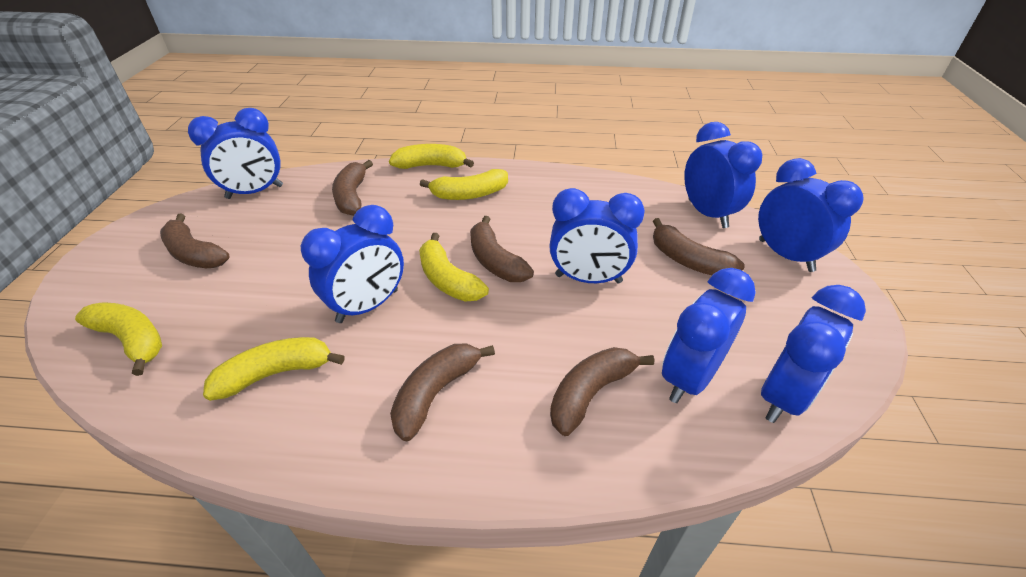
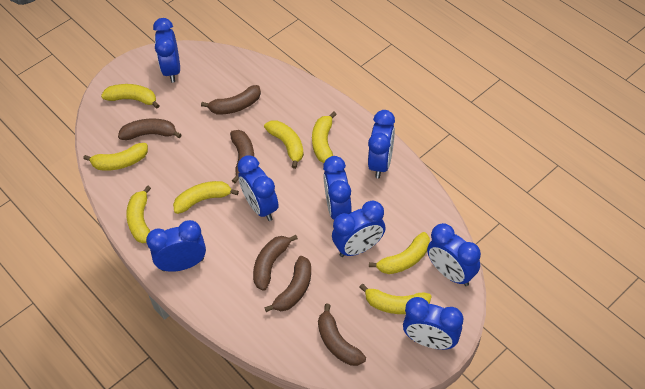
blue clock: [188,108,283,199] [301,205,404,323] [549,188,645,283] [662,268,756,403] [684,122,762,228] [758,158,864,272] [761,285,866,423] = 7 -> [146,220,206,272] [153,18,180,83] [237,155,279,221] [323,156,352,220] [332,200,386,257] [368,110,395,178] [403,297,463,350] [427,223,481,286] = 8
yellow banana: [75,302,162,376] [203,337,345,401] [389,144,474,169] [419,233,489,302] [420,169,508,200] = 5 -> [83,143,148,171] [101,84,160,108] [126,185,151,243] [173,181,239,214] [264,120,304,169] [312,112,337,163] [359,284,432,314] [369,232,430,274] = 8

